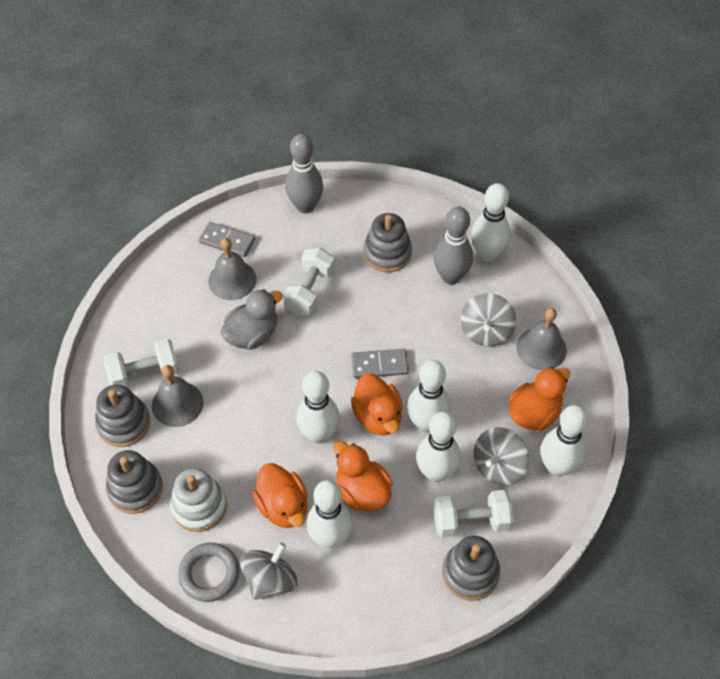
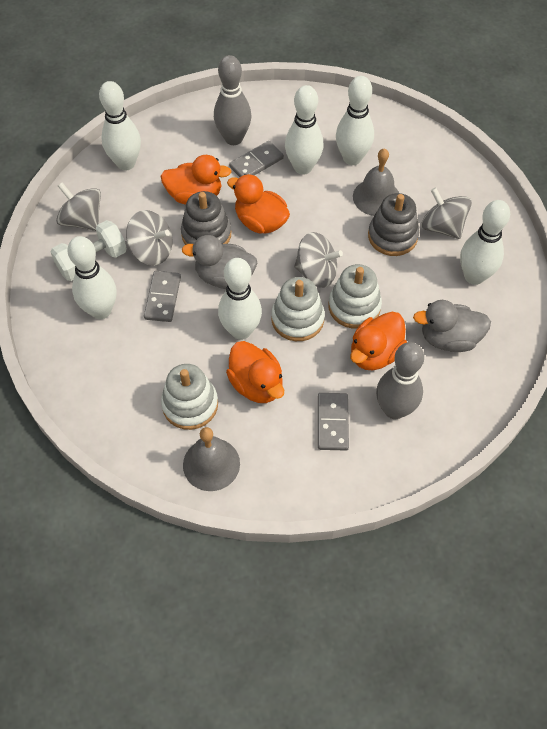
grey bell: [152,365,204,427] [208,238,257,300] [516,308,567,370] = 3 -> [183,427,240,491] [353,148,399,216] = 2
grey domino: [199,222,255,258] [351,349,409,378] = 2 -> [144,271,181,322] [229,141,284,177] [318,393,349,450] = 3
grey duck: [221,289,283,350] = 1 -> [182,235,257,289] [413,300,491,352] = 2
grey ring: [178,543,240,602] = 1 -> none = 0
grey spinning top: [240,542,297,600] [461,293,516,347] [474,427,529,486] = 3 -> [56,182,101,231] [126,210,172,266] [294,232,343,288] [421,187,472,239] = 4
grey stacking toy: [95,385,150,447] [106,450,163,514] [364,213,412,272] [442,536,500,601] = 4 -> [181,191,231,245] [368,193,419,256] = 2
white dumbbell: [104,338,180,388] [283,247,335,315] [433,490,514,538] = 3 -> [51,220,127,281] = 1
white stacking toy: [170,468,227,532] = 1 -> [161,364,218,430] [271,277,325,341] [328,264,382,329] = 3

